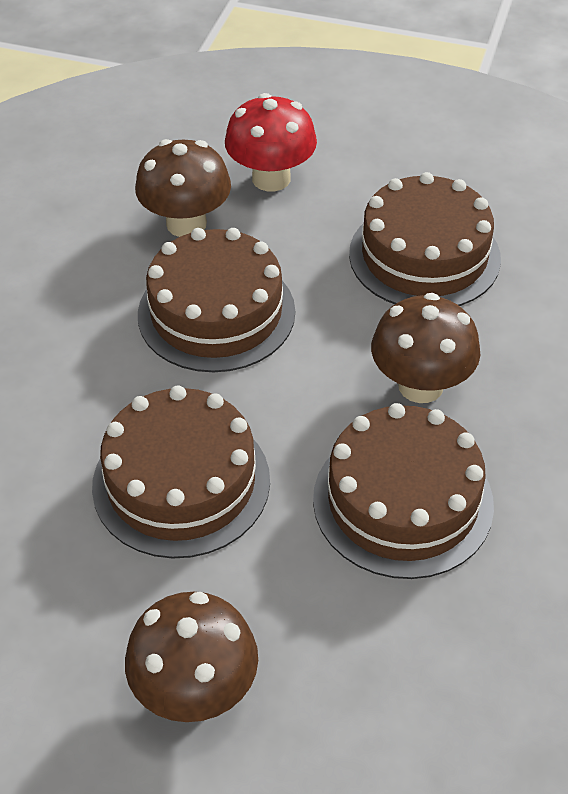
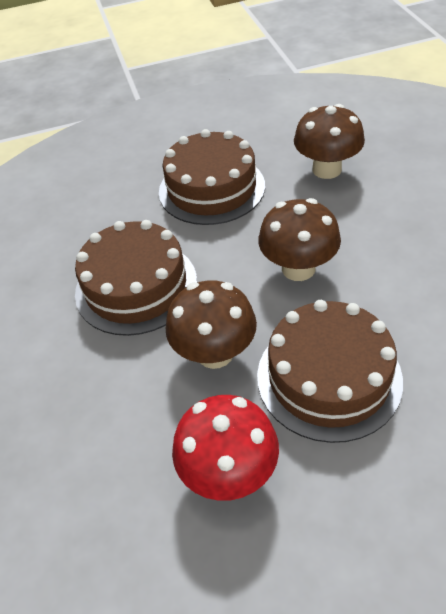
brown cake: [92,386,270,558] [138,228,295,372] [313,403,494,579] [349,172,501,306] = 4 -> [75,220,197,336] [159,129,265,225] [257,300,403,443] = 3

